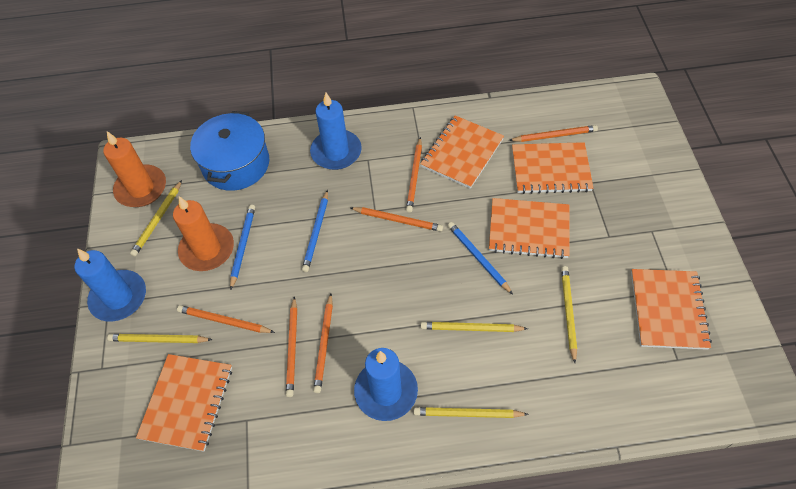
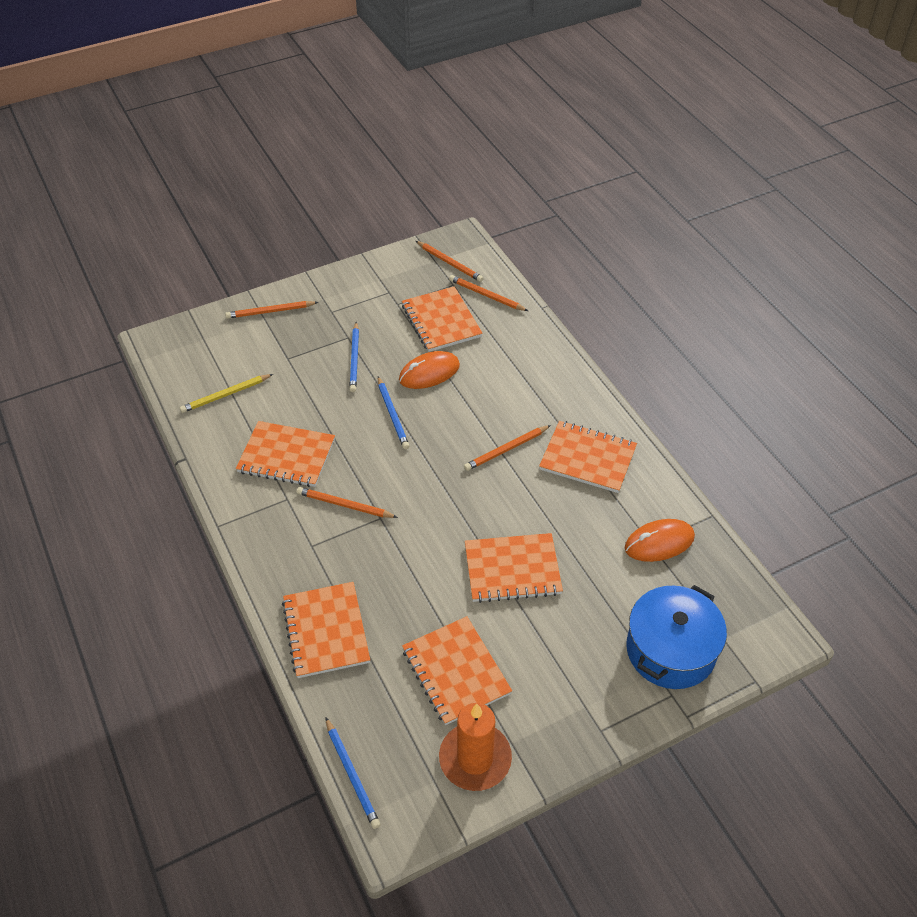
blue candle: [75,248,146,322] [310,92,362,170] [354,348,418,421] = 3 -> none = 0
orange candle: [103,131,166,207] [173,196,234,271] = 2 -> [439,703,512,791] = 1
orange mouse: none = 0 -> [399,351,460,389] [625,519,695,562] = 2
orange notebook: [136,354,232,452] [420,115,504,189] [489,198,570,259] [512,142,593,194] [631,269,712,350] = 5 -> [236,421,335,487] [282,582,370,678] [402,286,483,352] [402,616,512,725] [465,533,563,603] [539,421,637,493] = 6
orange pencil: [177,305,275,333] [286,296,297,397] [313,294,333,393] [351,207,443,232] [406,137,422,213] [509,125,598,142] = 6 -> [225,301,319,319] [297,487,398,518] [416,241,484,282] [449,275,528,311] [464,425,551,471] = 5
yellow pencil: [107,334,213,343] [130,180,182,257] [414,407,529,418] [421,322,528,332] [561,266,577,363] = 5 -> [180,374,273,413] = 1

